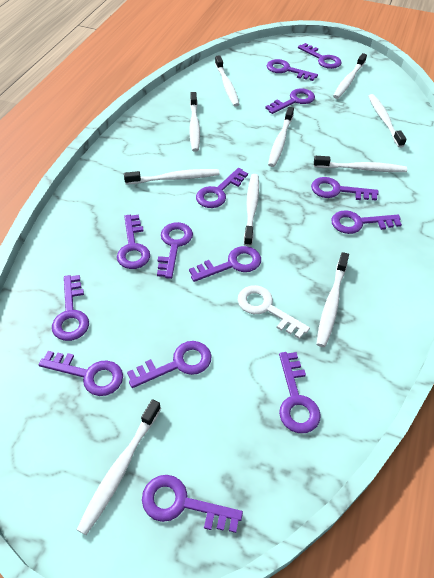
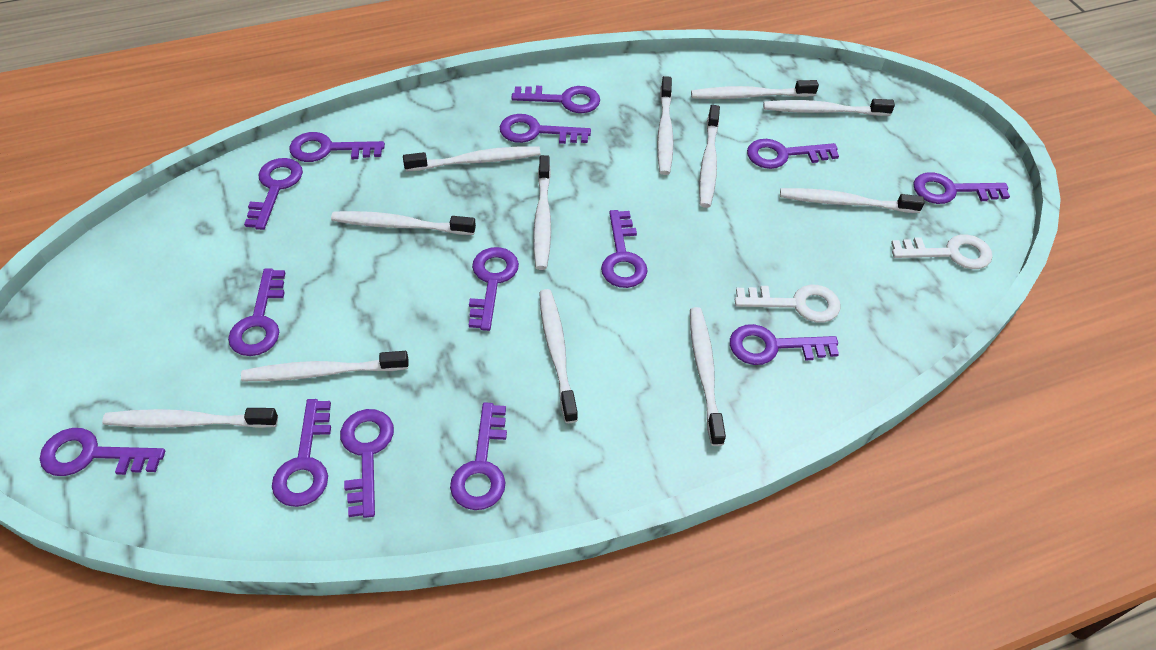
white key: [238,285,310,339] = 1 -> [735,285,840,323] [891,234,993,269] = 2
white toothbrush: [76,399,161,535] [124,169,220,184] [189,92,200,152] [215,55,240,107] [244,174,259,246] [268,107,294,167] [314,156,407,172] [316,252,349,347] [333,53,367,99] [368,94,407,148] = 10 -> [102,408,278,428] [241,351,408,381] [331,211,476,235] [403,146,541,172] [533,155,551,270] [539,289,578,423] [657,76,674,175] [690,307,726,446] [691,80,819,99] [699,105,720,208] [763,99,895,116] [780,188,925,213] = 12

